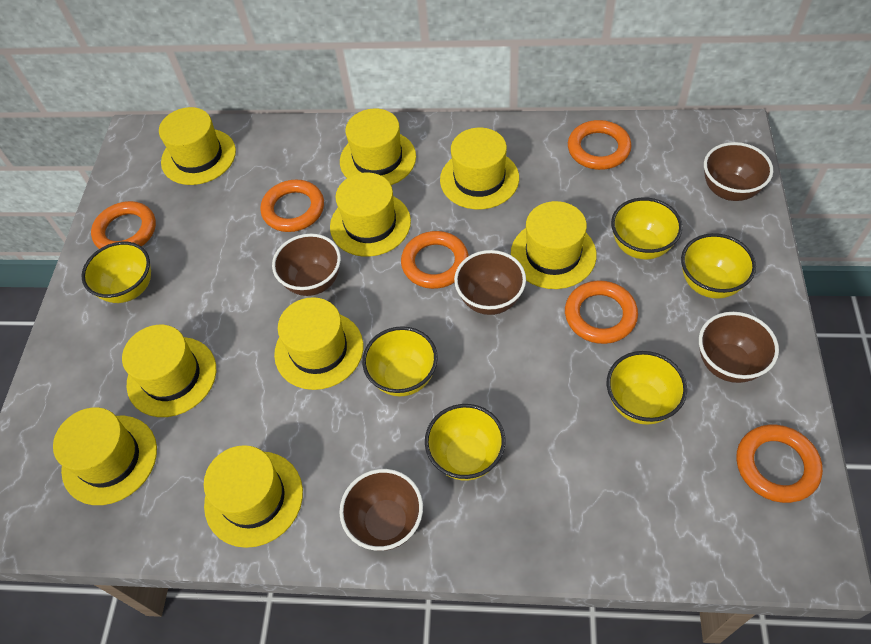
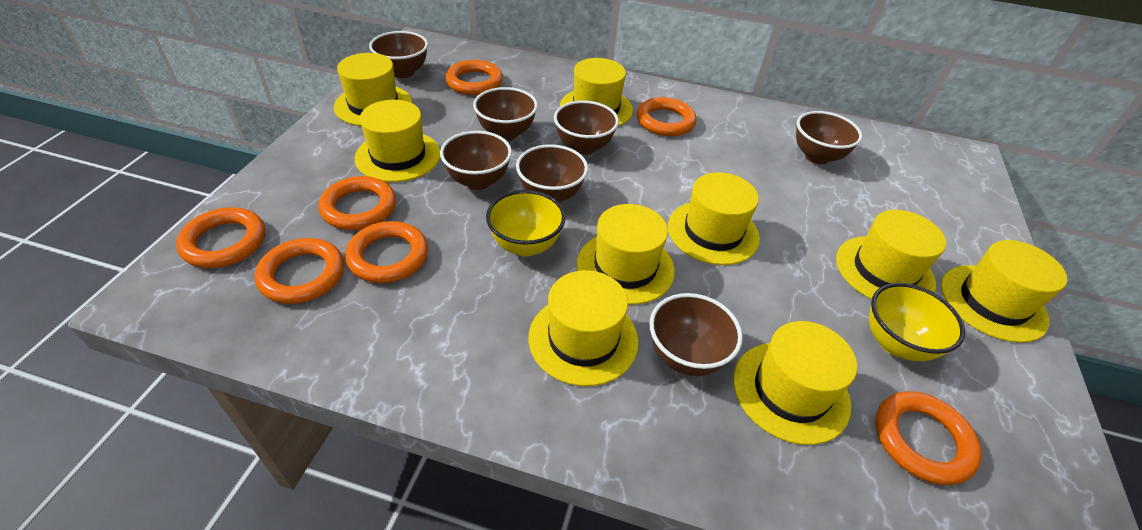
brown bowl: [272,234,341,296] [339,469,423,551] [454,250,526,315] [699,312,779,383] [704,142,773,201] = 5 -> [369,31,428,78] [440,131,512,190] [473,87,538,141] [516,144,588,203] [554,101,619,155] [650,293,743,376] [796,111,862,164] = 7
orange ring: [91,201,156,249] [260,180,324,232] [401,231,469,289] [565,281,638,344] [568,120,632,170] [736,425,823,503] = 6 -> [176,207,265,268] [255,238,344,304] [318,176,396,230] [345,221,428,283] [445,60,503,95] [637,97,697,136] [875,391,982,485] = 7
yellow bowl: [81,242,151,303] [362,326,438,396] [425,404,505,481] [607,351,687,425] [611,197,683,259] [681,233,756,299] = 6 -> [486,190,566,256] [869,283,965,361] = 2

